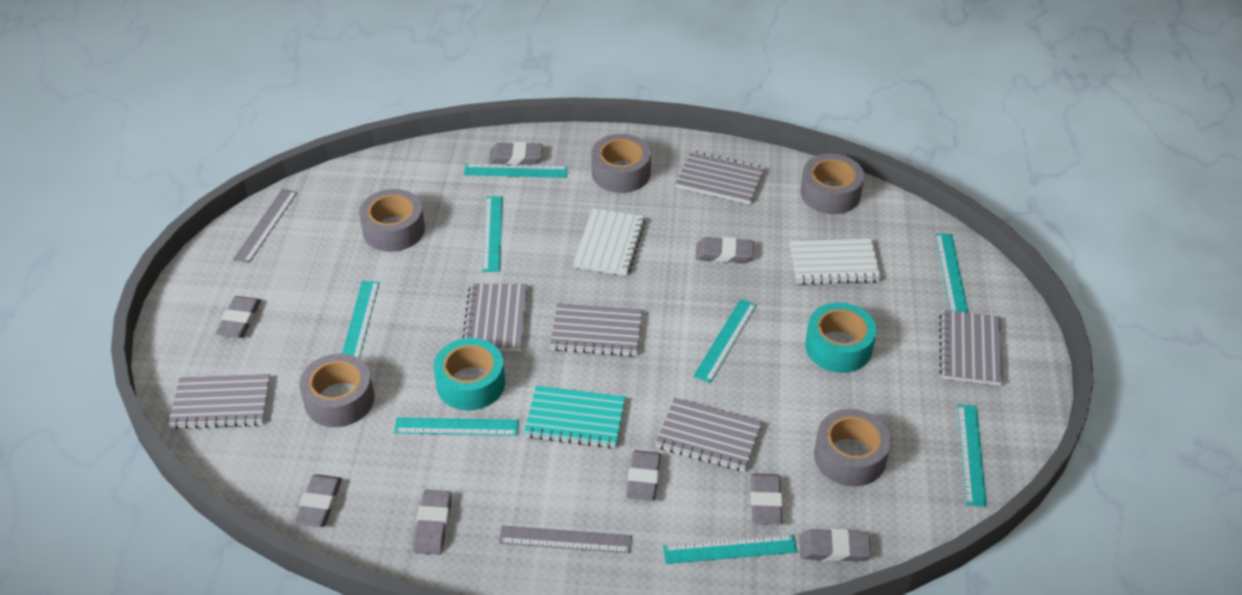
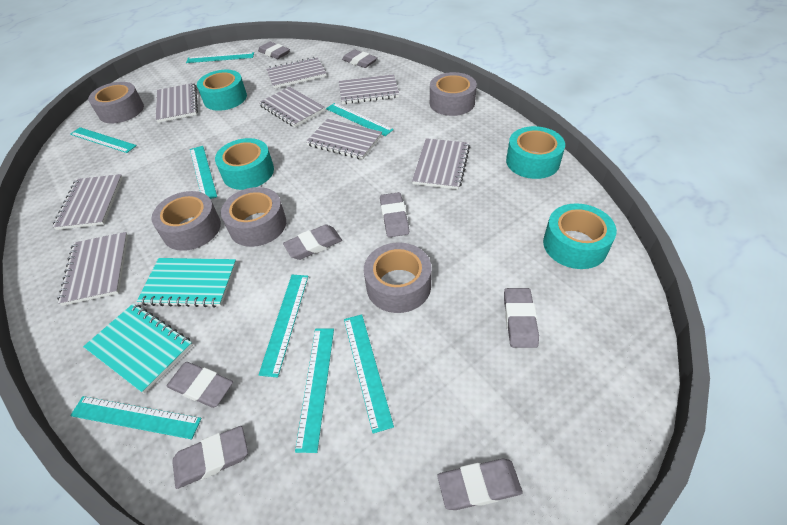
grey notebook: [169,374,271,429] [462,283,527,351] [549,303,643,357] [655,398,763,472] [675,151,765,204] [939,310,1003,386] = 6 -> [52,174,123,230] [57,232,128,306] [156,83,198,123] [259,87,325,127] [266,57,326,88] [306,119,382,160] [339,74,399,104] [412,138,470,190] = 8
grey ruler: [233,189,297,263] [499,526,632,553] = 2 -> none = 0
turquoise notebook: [524,386,626,448] = 1 -> [83,303,193,394] [137,258,237,308] = 2
turquoise tape: [434,338,505,411] [805,302,877,373] = 2 -> [197,70,247,111] [215,138,274,190] [506,126,565,179] [543,204,617,269] = 4
white notebook: [573,208,646,276] [790,239,881,285] = 2 -> none = 0

